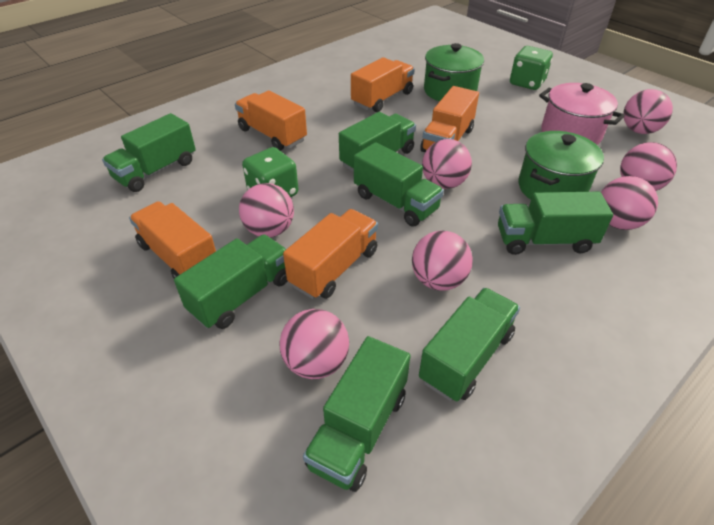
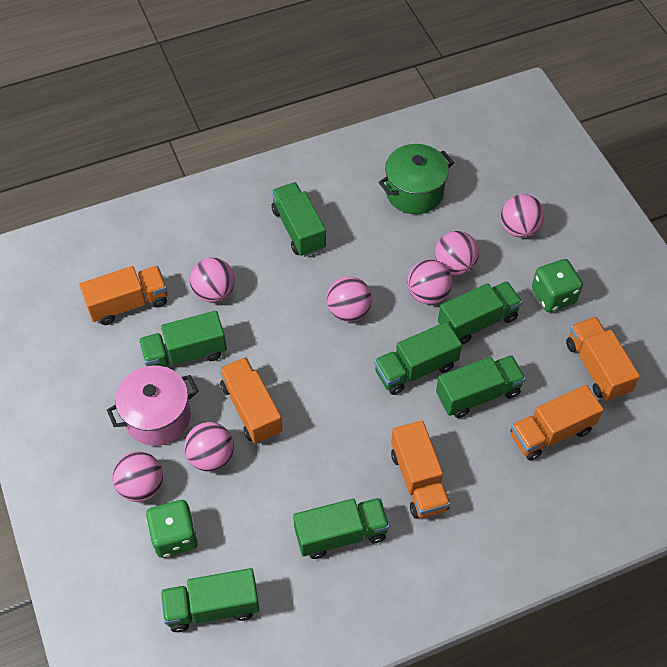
green pot: [424,43,484,101] [518,131,604,200] = 2 -> [379,144,454,214] = 1

